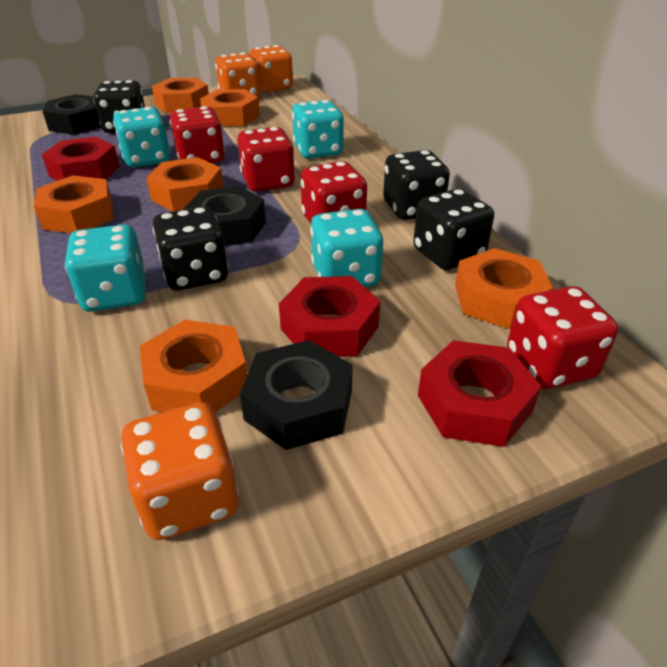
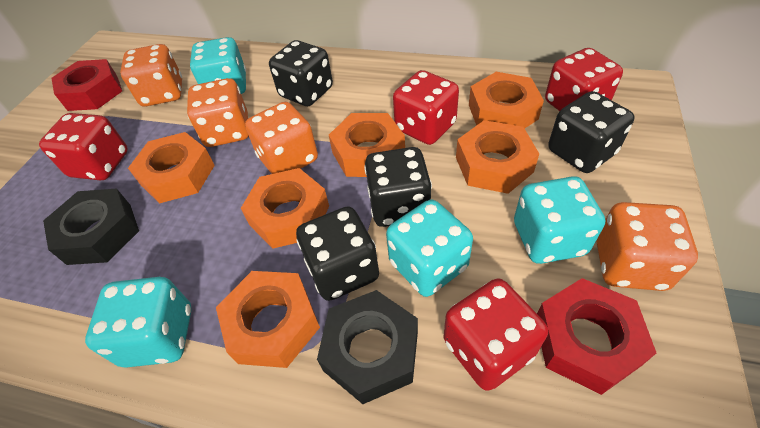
black nut: [42,94,101,135] [183,186,266,246] [240,340,353,450] = 3 -> [43,189,139,265] [317,290,418,404] = 2
orange dice: [121,402,239,540] [215,53,260,97] [250,45,293,92] = 3 -> [120,44,182,106] [187,78,249,147] [245,102,318,174] [596,202,698,291] = 4
red nut: [42,136,120,181] [279,276,380,357] [418,340,541,447] = 3 -> [51,59,122,111] [537,278,656,395] = 2

